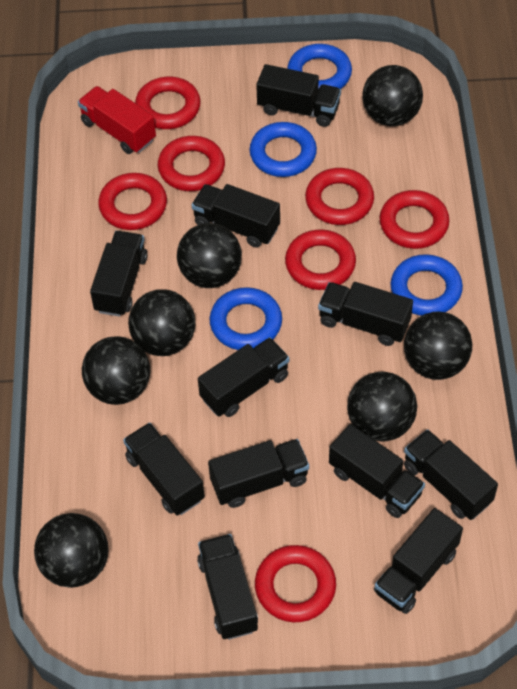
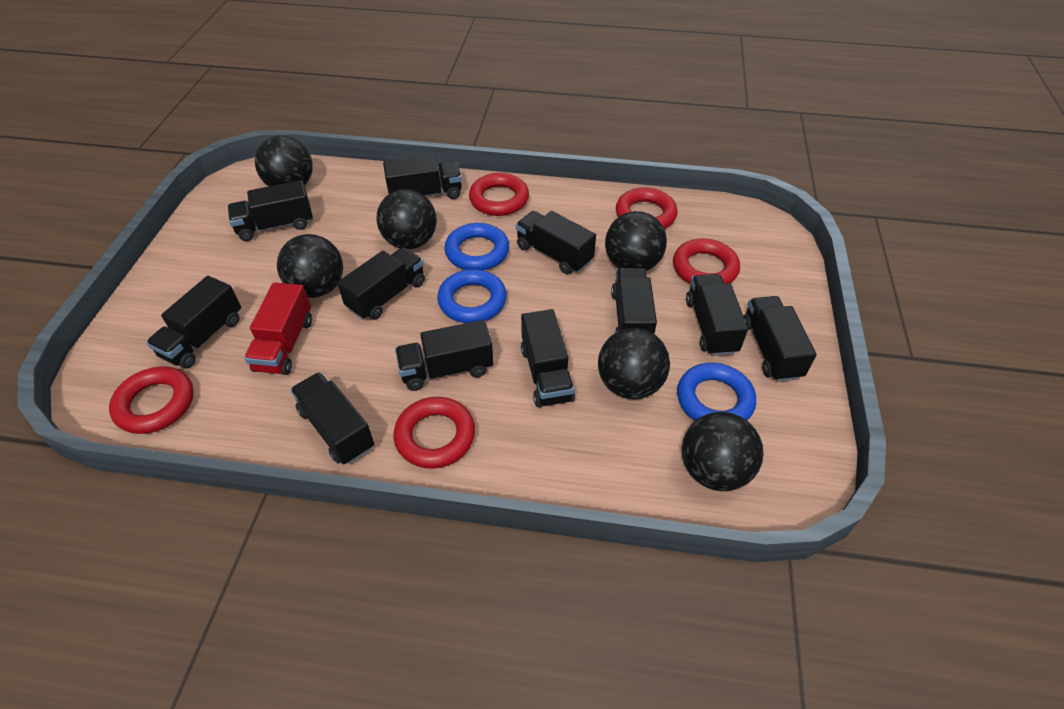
black ball: [34,513,109,588] [82,336,150,405] [128,289,196,356] [177,223,242,288] [347,371,417,442] [362,65,423,126] [404,312,472,380] = 7 -> [255,135,313,186] [277,234,343,298] [376,189,437,249] [598,328,670,399] [605,211,667,271] [682,412,764,491] = 6
blue ring: [210,287,282,350] [249,122,317,177] [287,44,352,90] [391,254,463,316] = 4 -> [437,269,507,323] [444,223,509,270] [677,363,756,421] = 3
red ring: [98,173,167,230] [135,77,201,129] [158,136,225,191] [255,545,336,622] [285,229,356,290] [305,168,374,225] [379,190,450,249] = 7 -> [109,366,194,434] [394,397,475,469] [469,173,529,216] [616,188,678,229] [673,238,740,284] = 5

